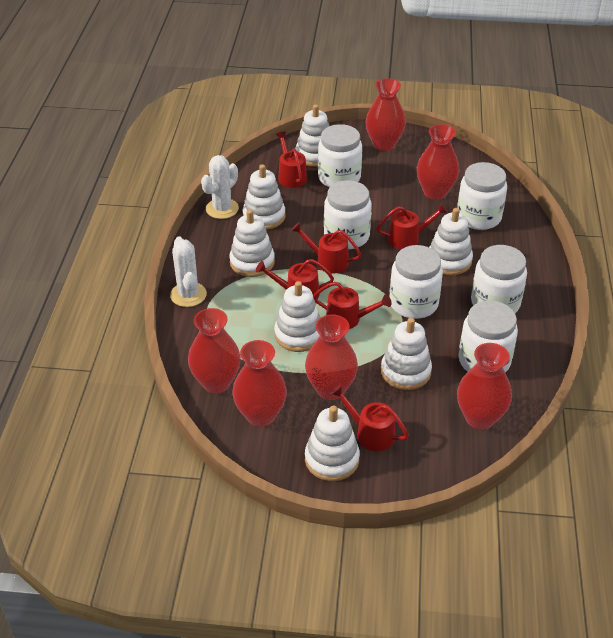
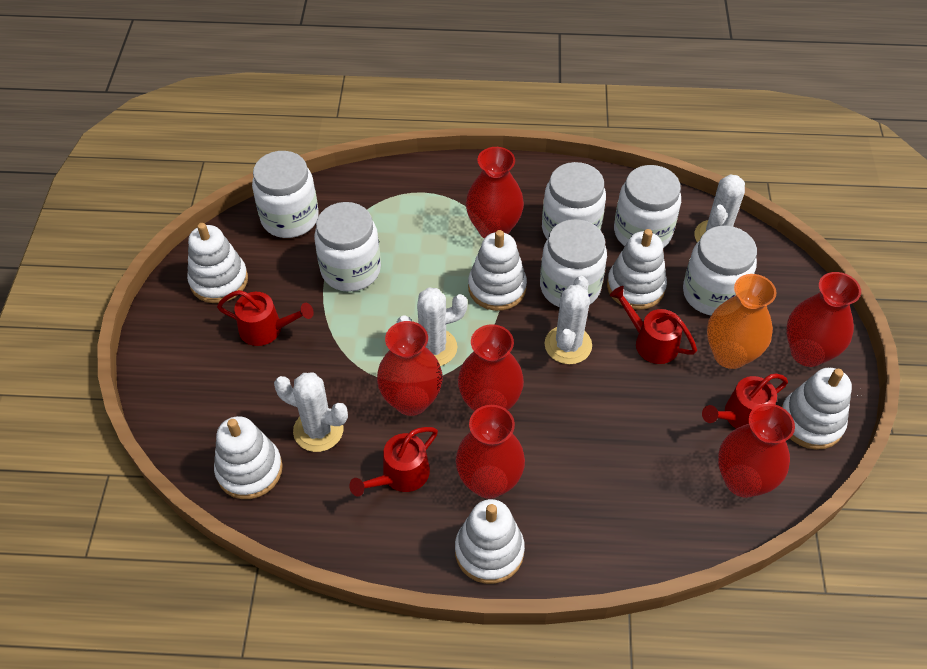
orange vase: none = 0 -> [707,274,776,369] = 1
red watering can: [256,259,334,299] [276,131,307,188] [291,222,362,273] [313,282,392,329] [330,385,409,451] [377,203,448,249] = 6 -> [217,290,314,346] [349,427,438,496] [610,286,697,364] [702,374,788,429] = 4
white cactus: [170,236,207,307] [201,155,239,219] = 2 -> [274,373,348,452] [397,287,468,366] [545,276,592,364] [694,174,745,243] = 4
white stacking toy: [229,209,275,277] [243,164,285,230] [274,281,320,352] [296,104,329,167] [305,406,360,481] [381,318,432,390] [429,208,473,275] = 7 -> [187,223,248,303] [214,416,283,499] [455,499,525,584] [468,230,527,311] [607,229,667,310] [781,368,852,450] = 6

